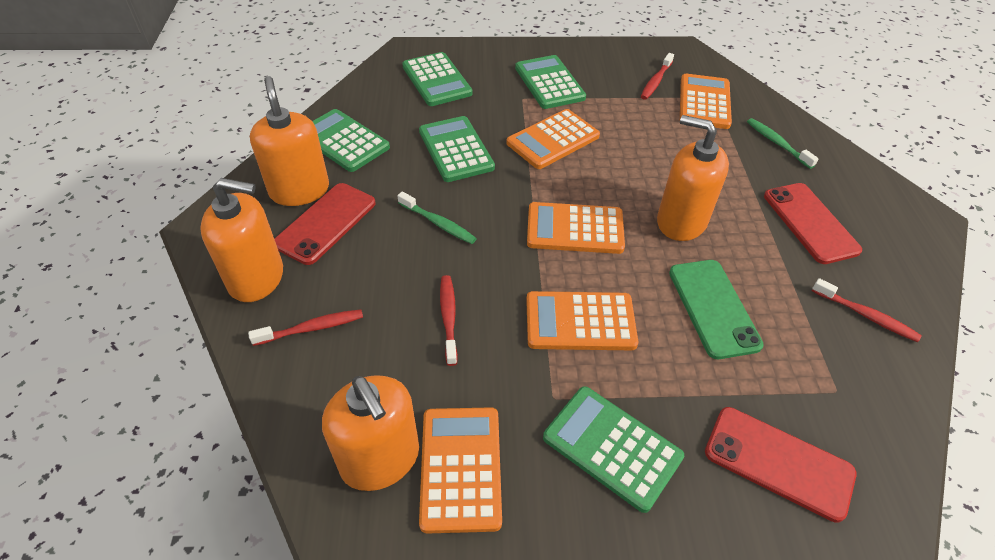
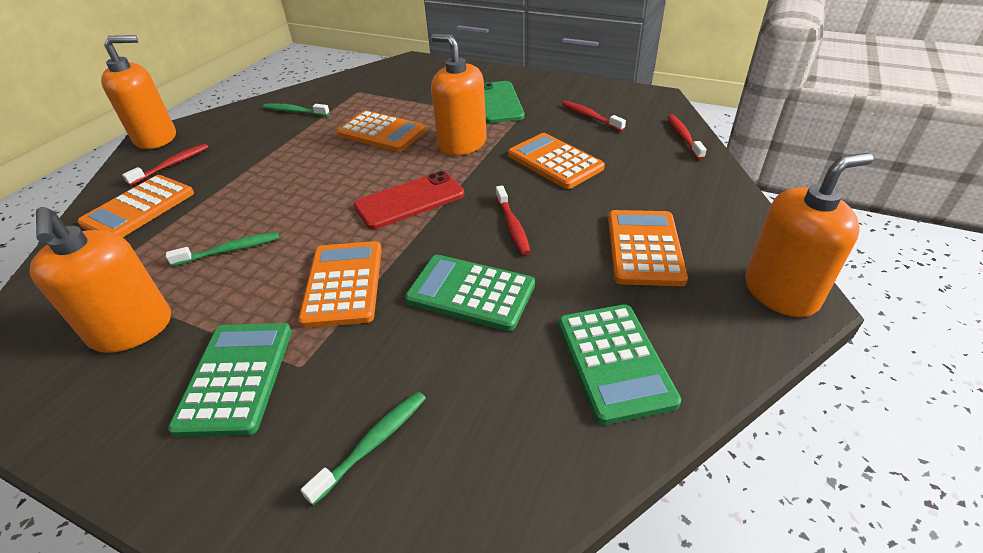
green calculator: [312,109,390,172] [402,52,473,106] [419,116,495,182] [515,55,586,109] [543,386,684,513] = 5 -> [168,323,292,437] [405,255,535,331] [558,304,681,425] = 3
green toothbrush: [397,191,477,244] [747,118,819,169] = 2 -> [166,232,279,266] [263,103,330,116] [301,391,426,505] = 3
red phone: [275,183,376,265] [705,407,856,523] [764,183,862,264] = 3 -> [354,171,464,229] = 1

